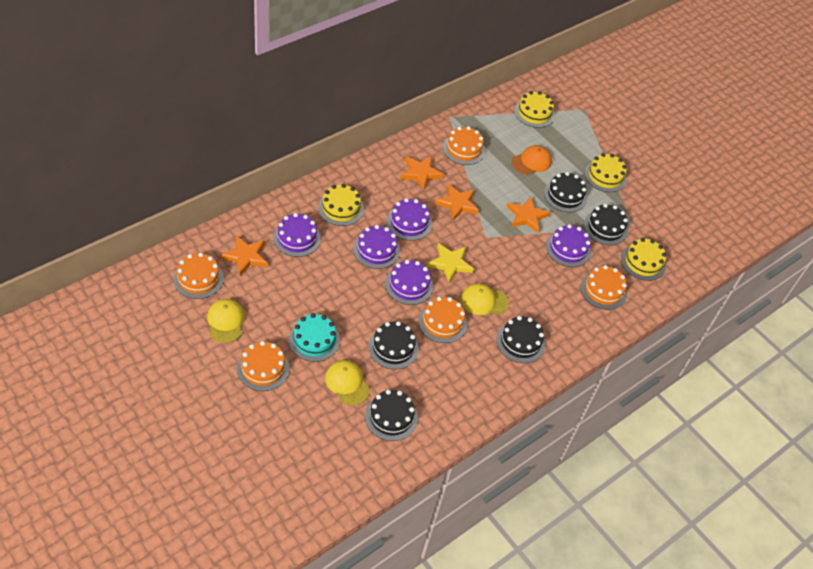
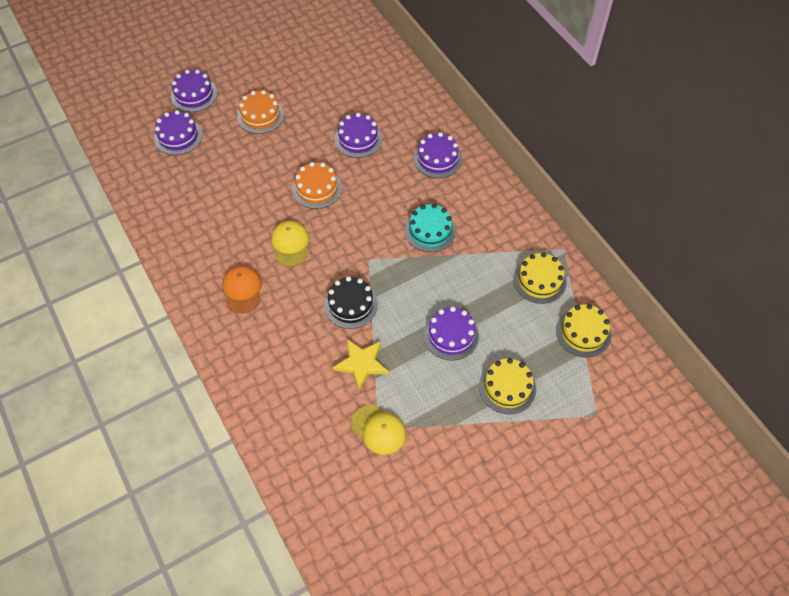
black cake: [365,390,418,441] [368,321,419,369] [496,316,545,363] [544,172,587,212] [584,204,628,245] = 5 -> [324,276,378,329] = 1
orange cake: [174,253,224,299] [237,341,290,391] [418,297,467,343] [443,126,485,165] [581,265,627,310] = 5 -> [237,90,284,134] [292,162,342,209] = 2
orange star: [220,236,268,276] [400,156,444,190] [435,184,479,221] [506,196,551,233] = 4 -> none = 0
yellow cake: [318,184,364,226] [514,91,555,128] [584,153,627,192] [621,238,666,281] = 4 -> [479,358,536,414] [513,252,567,304] [556,304,612,357] = 3
yellow cap: [207,299,245,343] [325,360,370,406] [461,283,509,315] = 3 -> [271,221,309,266] [351,404,406,455] = 2

